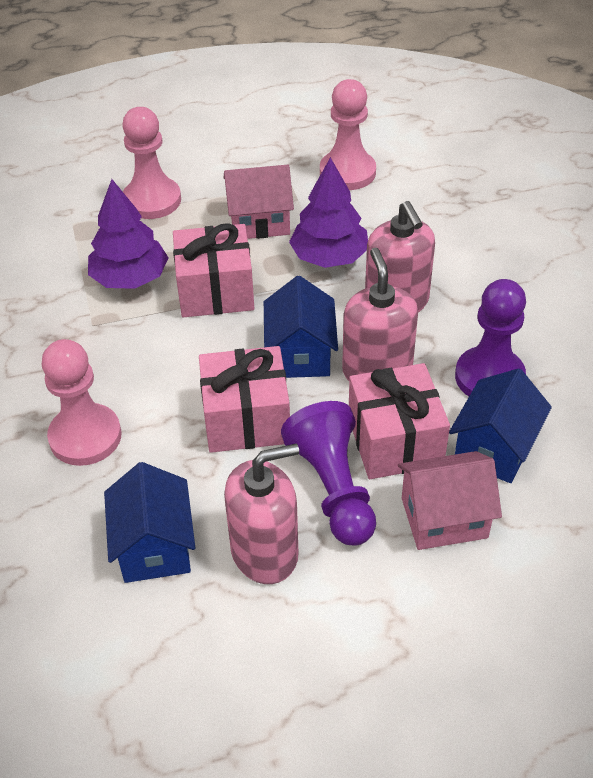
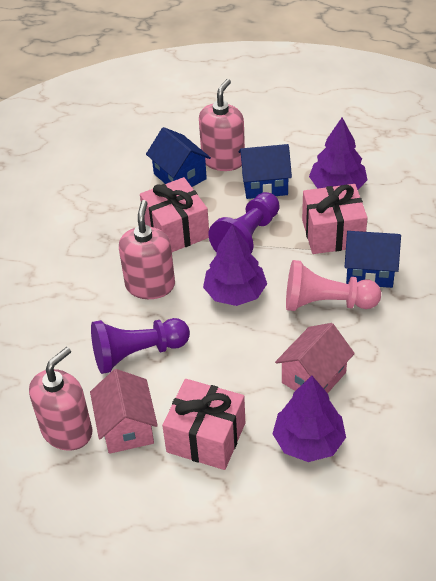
pink pawn: [42,339,121,466] [122,107,181,219] [320,79,376,190] = 3 -> [286,260,381,311] = 1
purple tree: [88,179,169,289] [289,157,368,268] = 2 -> [203,224,267,306] [272,376,346,462] [309,118,367,190] = 3

